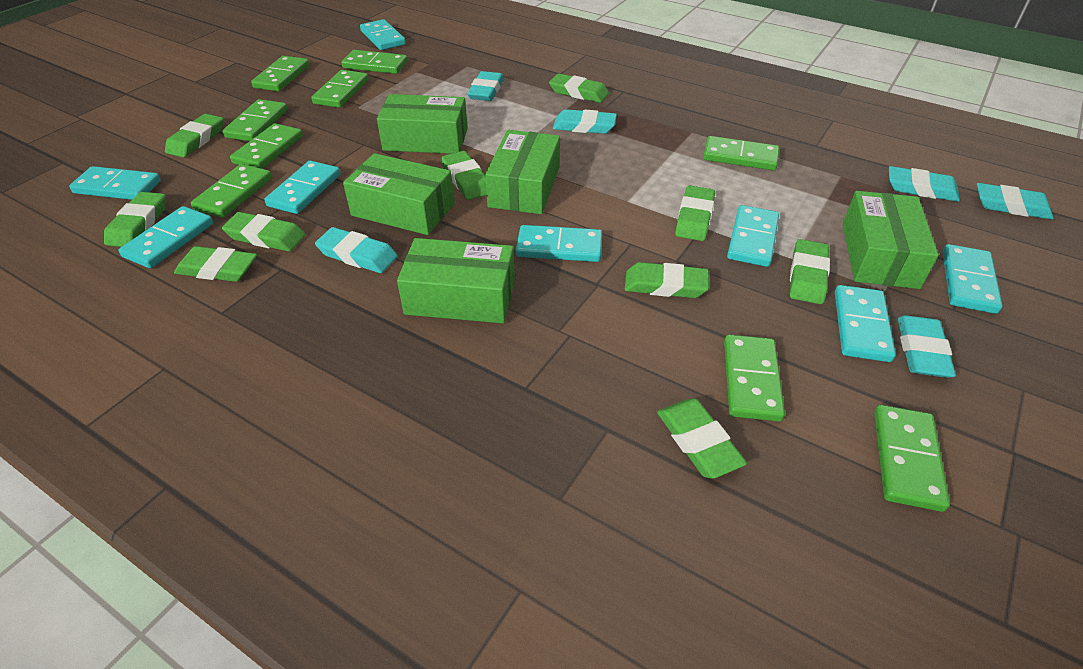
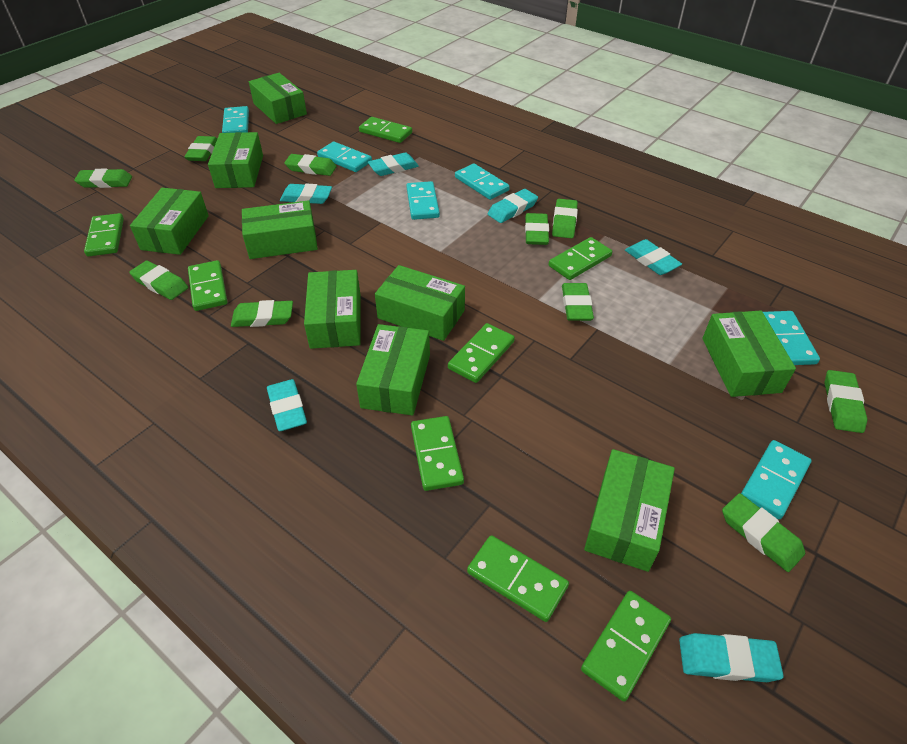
green box: [343,153,455,235] [377,94,468,154] [397,238,515,323] [485,130,560,214] [843,191,939,289] = 5 -> [130,188,209,255] [208,132,263,188] [242,200,318,259] [249,73,307,124] [304,270,360,349] [356,324,430,415] [375,265,465,341] [584,449,675,572] [702,311,796,397] = 9
green domino: [191,164,272,218] [223,99,288,141] [230,123,303,169] [251,56,309,91] [311,70,369,108] [341,50,407,74] [703,136,779,170] [724,335,785,421] [874,405,950,512] = 9 -> [84,213,124,256] [188,260,228,311] [359,117,412,143] [411,416,464,491] [448,323,515,383] [467,535,569,622] [549,237,612,280] [581,591,671,702] = 8
turquoise domino: [69,166,161,200] [118,206,213,268] [264,160,340,214] [360,19,406,50] [516,225,602,262] [727,205,779,267] [835,285,896,362] [943,244,1002,314] = 8 -> [222,106,249,133] [317,142,372,172] [406,181,440,220] [455,164,510,200] [741,440,812,519] [763,311,820,365] = 6

